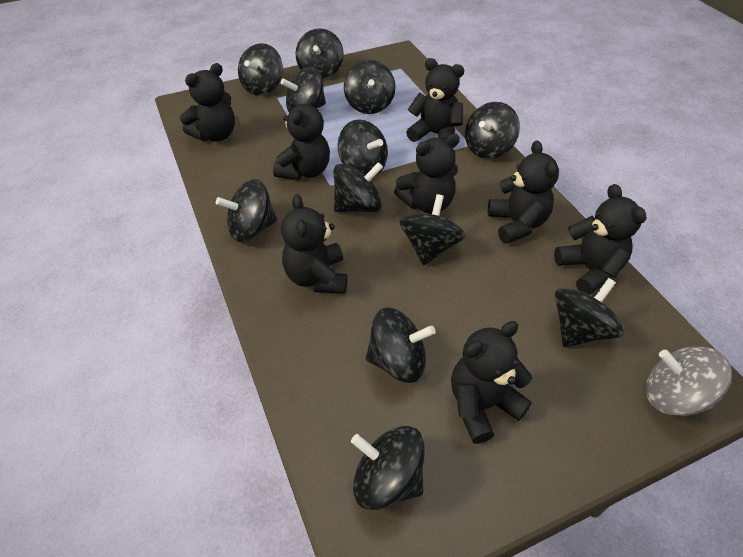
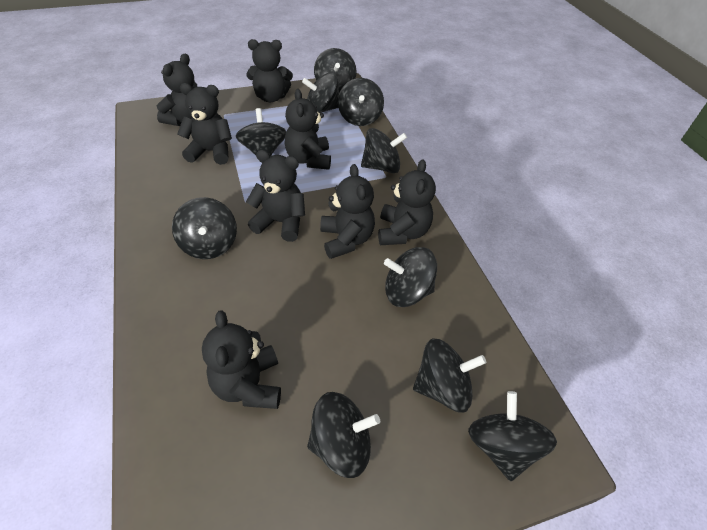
black spinning top: [216,179,277,242] [238,43,283,95] [281,67,326,112] [296,28,344,79] [334,162,383,212] [338,119,388,177] [344,60,395,114] [351,426,425,510] [366,308,436,383] [400,194,465,265] [465,102,520,159] [554,278,624,347] = 12 -> [172,197,237,259] [236,108,287,156] [302,72,339,113] [307,392,380,478] [314,48,357,93] [338,78,384,126] [361,128,407,173] [384,247,437,307] [413,339,486,413] [468,391,557,481] = 10
grey spinning top: [646,346,732,416] = 1 -> none = 0

